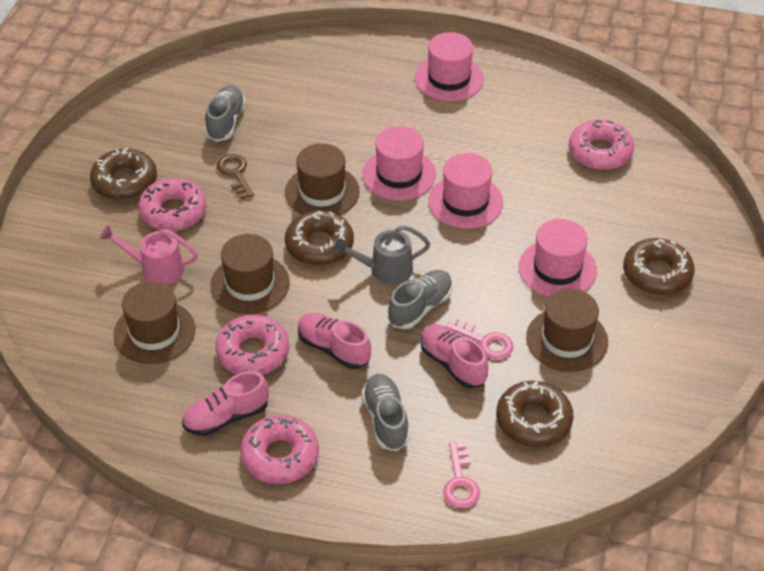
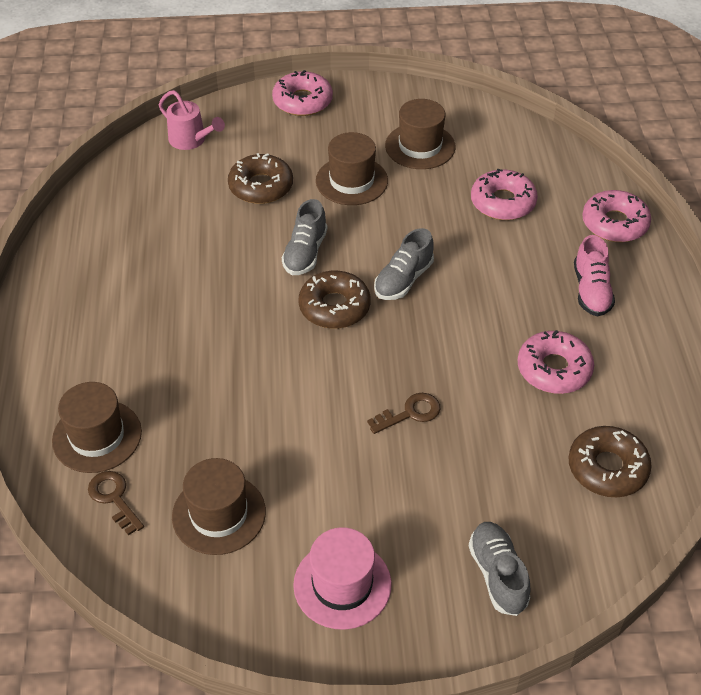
brown donut: [90,148,157,200] [285,210,354,266] [496,381,573,447] [623,238,695,295] = 4 -> [228,153,293,204] [299,271,371,329] [568,426,652,497] = 3
brown key: [217,154,254,199] = 1 -> [88,471,144,536] [367,393,440,434] = 2
grey watering can: [333,225,430,284] = 1 -> none = 0
pink hat: [363,126,436,200] [415,32,484,101] [428,153,503,229] [518,219,597,297] = 4 -> [293,527,391,630] = 1
pink key: [443,442,480,508] [446,317,514,360] = 2 -> none = 0
pink shoe: [182,371,269,436] [298,313,371,369] [421,324,488,388] = 3 -> [574,235,615,317] = 1

